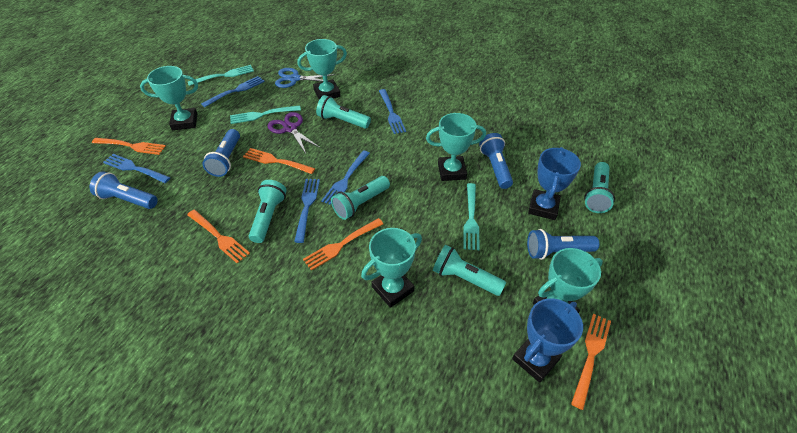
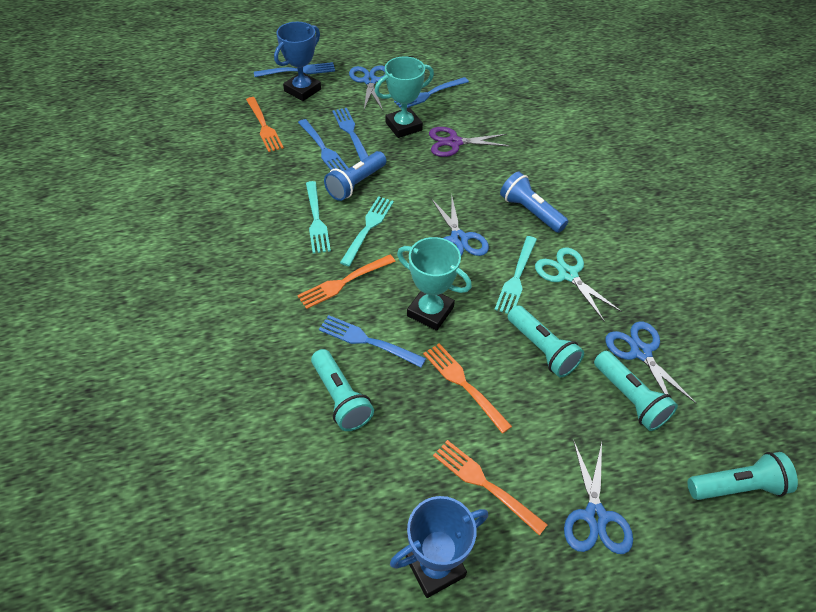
blue flashlight: [90,171,158,209] [202,129,240,177] [479,133,513,189] [527,229,599,260] = 4 -> [324,151,386,201] [500,172,568,233] = 2
blue scissors: [275,68,335,88] = 1 -> [349,66,385,111] [431,194,489,256] [564,440,633,554] [605,321,696,403] = 4
orange fork: [92,138,166,155] [187,210,250,263] [243,148,315,174] [303,218,383,271] [571,314,611,410] = 5 -> [246,97,284,152] [297,254,396,309] [423,343,512,434] [433,440,548,535] = 4
turquoise flashlight: [249,180,287,243] [316,95,371,129] [331,176,390,220] [433,245,506,296] [584,162,615,213] = 5 -> [311,349,374,431] [508,305,584,378] [594,351,678,431] [688,452,798,500] = 4
turquoise scissors: none = 0 -> [535,247,622,322] = 1
turquoise trophy: [140,66,198,130] [297,39,347,100] [361,228,422,308] [426,113,486,181] [533,248,603,313] = 5 -> [375,56,434,138] [397,237,472,331] = 2

